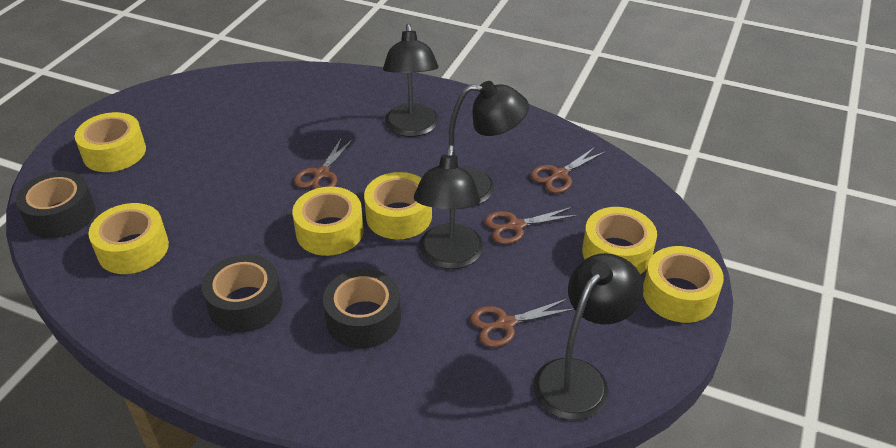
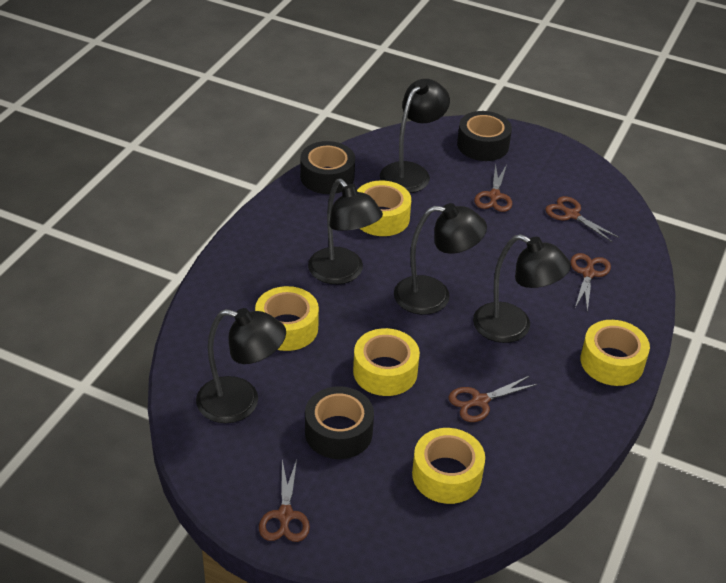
black lamp: [383,24,439,137] [414,145,483,269] [449,81,529,205] [533,253,644,420] = 4 -> [196,308,286,423] [308,179,383,284] [380,79,450,193] [394,203,487,315] [473,234,571,343] = 5
brown scissors: [294,137,353,189] [470,299,574,348] [484,207,579,245] [530,146,606,193] = 4 -> [259,460,310,542] [449,376,538,422] [474,164,512,212] [545,196,619,242] [571,253,611,312] = 5
yellow tape: [75,112,146,172] [88,203,169,274] [292,187,364,256] [364,172,432,239] [582,207,657,274] [643,246,724,323] = 6 -> [255,286,319,351] [353,328,420,396] [357,180,411,236] [412,428,485,504] [580,320,650,386] = 5

